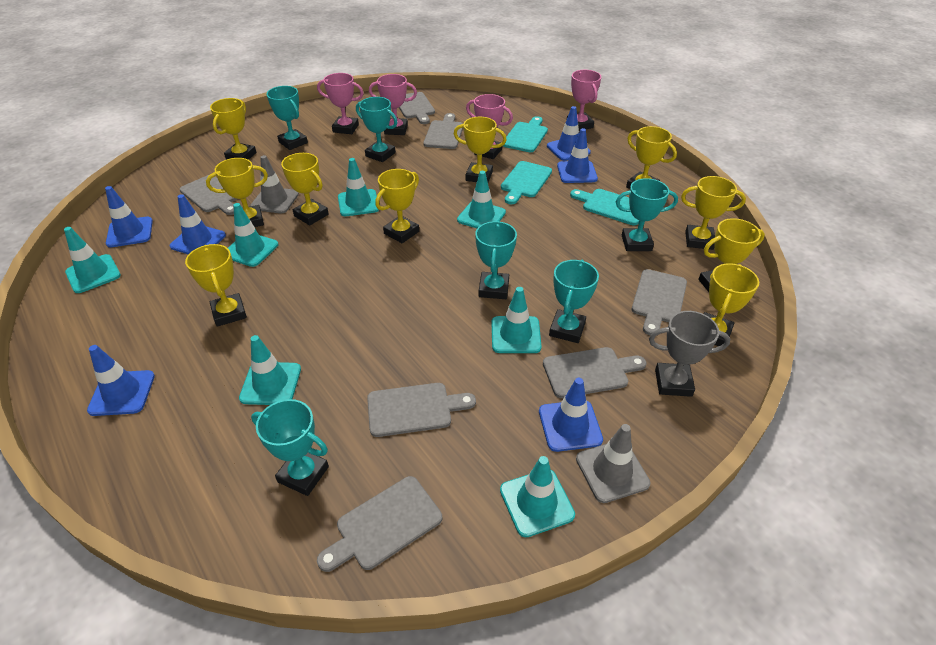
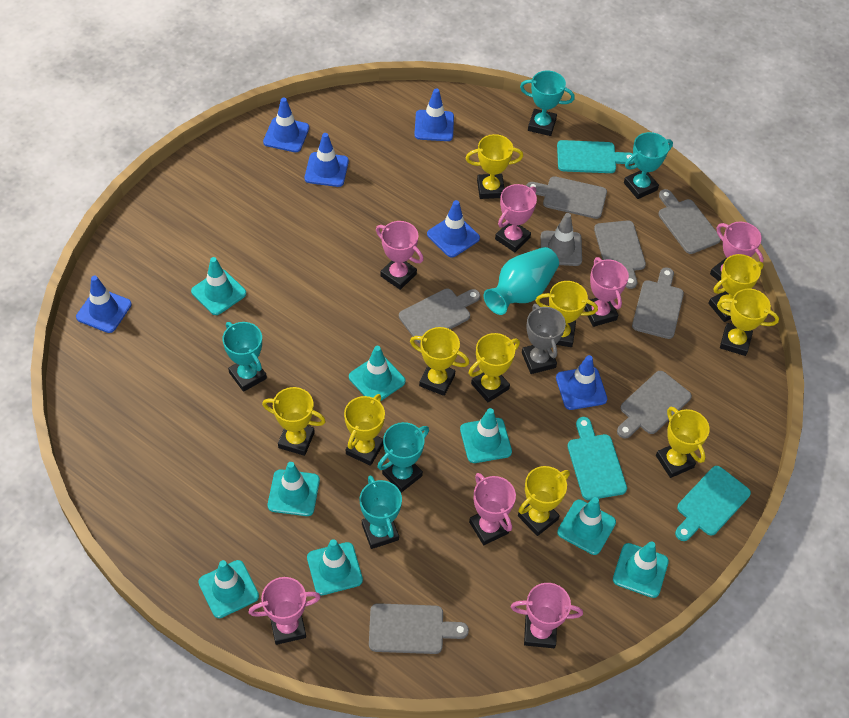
grey traffic cone: [250,155,299,214] [576,424,651,503] = 2 -> [541,213,582,266] = 1
pink trophy: [317,73,364,134] [369,74,417,135] [466,94,513,159] [567,70,602,131] = 4 -> [249,577,321,645] [376,221,424,290] [469,473,516,545] [495,184,537,252] [511,583,583,648] [584,257,629,327] [710,222,764,281] = 7
turquoise traffic cone: [64,227,121,293] [228,203,278,267] [239,335,301,405] [338,158,379,216] [457,171,506,228] [492,287,542,353] [500,456,575,538] = 7 -> [191,257,246,315] [198,560,259,618] [268,462,320,516] [307,539,363,595] [349,346,406,401] [460,408,512,463] [557,497,616,555] [613,541,669,598] = 8
turquoise trophy: [251,399,329,496] [266,86,308,150] [356,97,398,162] [475,221,517,299] [549,260,599,343] [616,178,678,251] = 6 -> [223,322,267,392] [360,475,402,549] [377,422,429,493] [520,71,575,136] [624,132,673,199] = 5
turquoise vase: none = 0 -> [484,247,559,315] = 1

